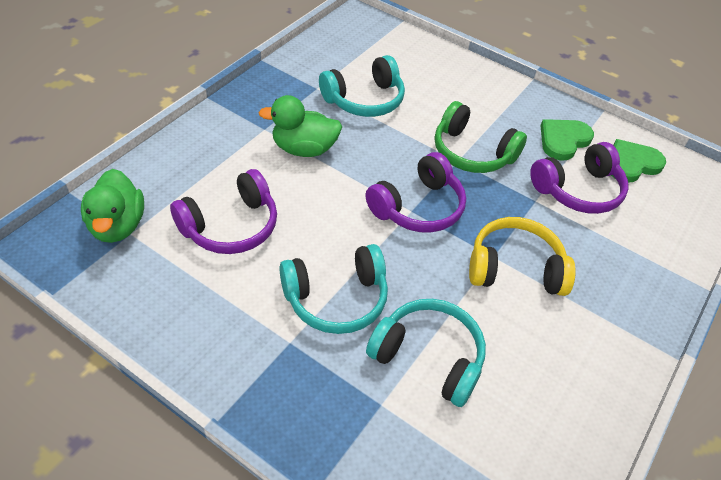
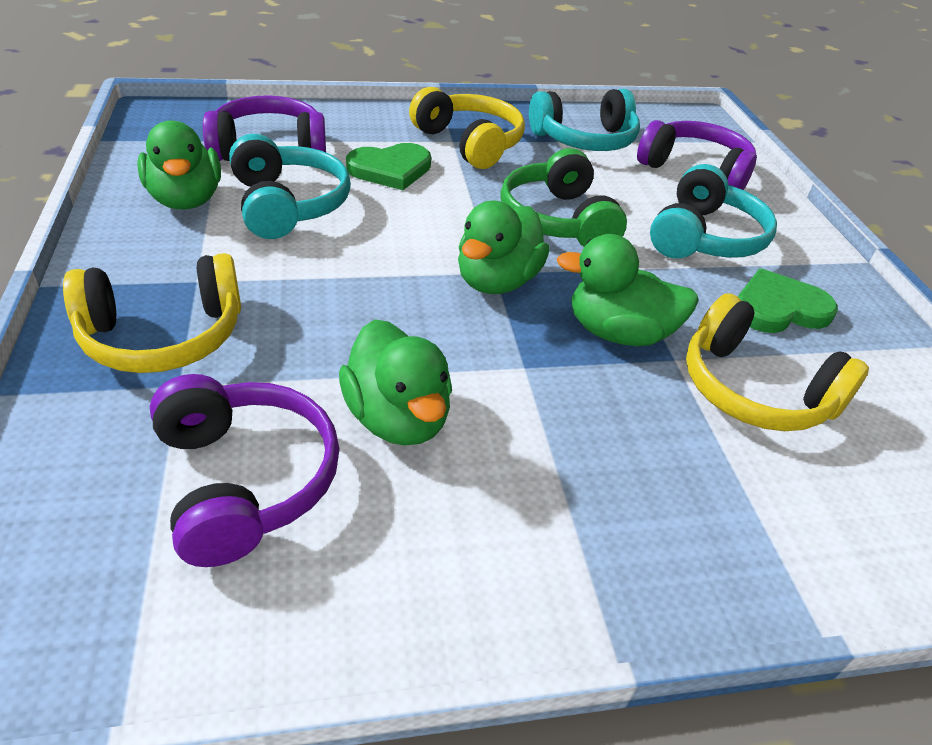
green duck: [81,169,144,243] [258,95,342,157] = 2 -> [137,121,221,209] [339,319,452,445] [458,200,549,294] [557,234,699,346] = 4
yellow headphones: [469,217,576,296] = 1 -> [63,253,241,373] [409,87,525,169] [686,293,869,431] = 3

